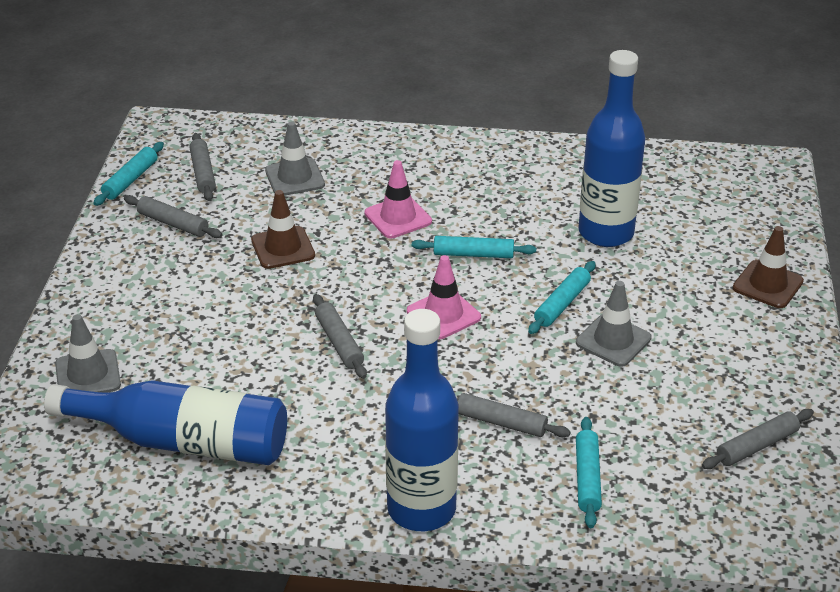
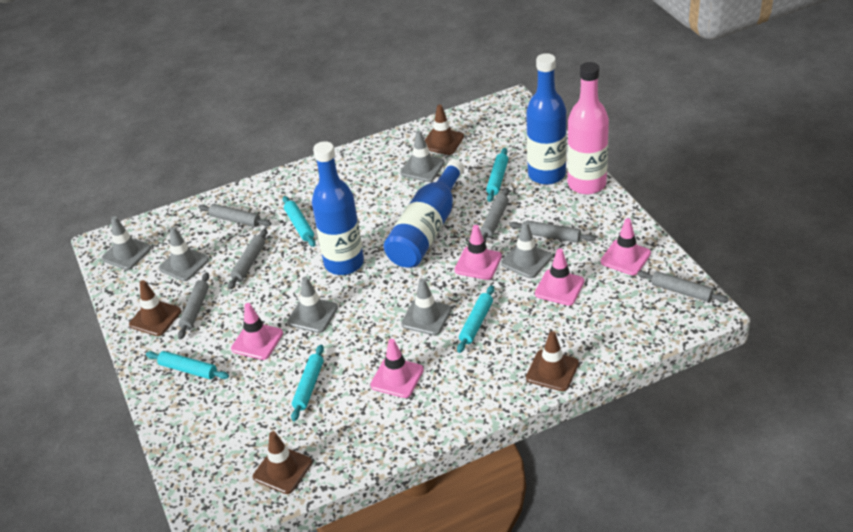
brown traffic cone: [251,190,315,269] [733,226,804,308] = 2 -> [129,280,181,336] [253,431,312,494] [425,105,464,155] [526,331,579,391] = 4
grey rolling pin: [124,195,222,238] [189,133,216,201] [313,294,367,379] [457,393,570,437] [702,409,814,469] = 5 -> [178,272,209,339] [198,204,271,227] [228,229,267,290] [480,188,509,243] [509,220,596,243] [637,271,729,303] = 6
grey traffic cone: [55,314,121,393] [265,121,325,196] [576,281,651,367] = 3 -> [102,216,151,270] [159,227,209,281] [287,277,338,333] [400,131,445,182] [401,278,452,335] [501,221,552,278] = 6
pink bottle: none = 0 -> [567,62,609,195] = 1
pink traffic cone: [365,160,432,238] [407,255,481,339] = 2 -> [231,303,283,360] [370,339,424,398] [454,225,502,280] [535,248,584,306] [601,218,651,275] = 5
turquoise rolling pin: [93,142,164,206] [412,236,536,258] [528,261,596,334] [576,417,602,528] = 4 -> [146,351,229,379] [283,196,316,247] [291,345,324,421] [457,285,494,353] [486,148,508,202] = 5

